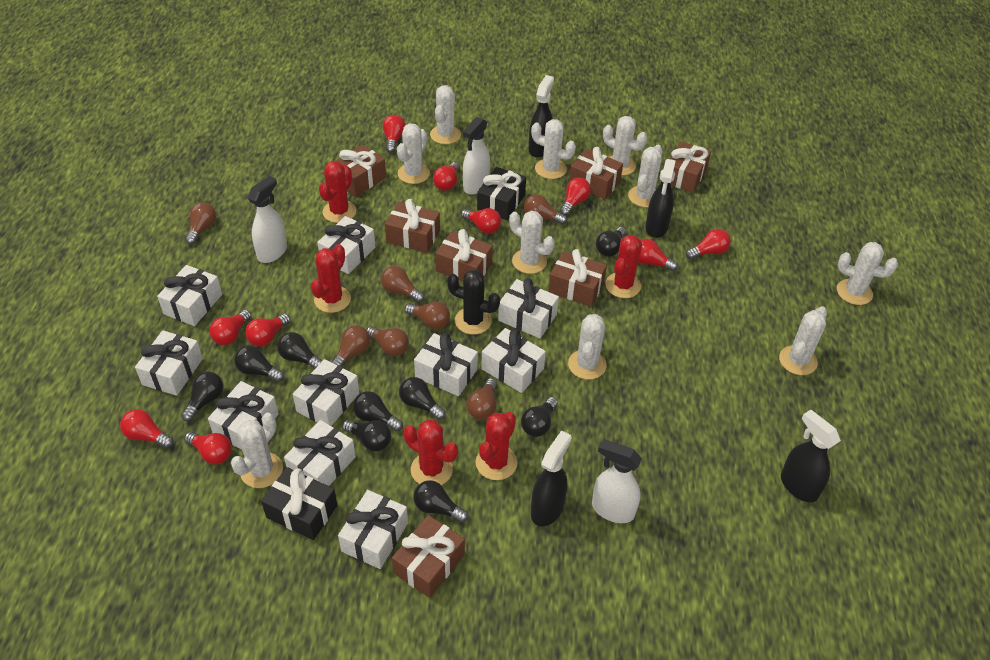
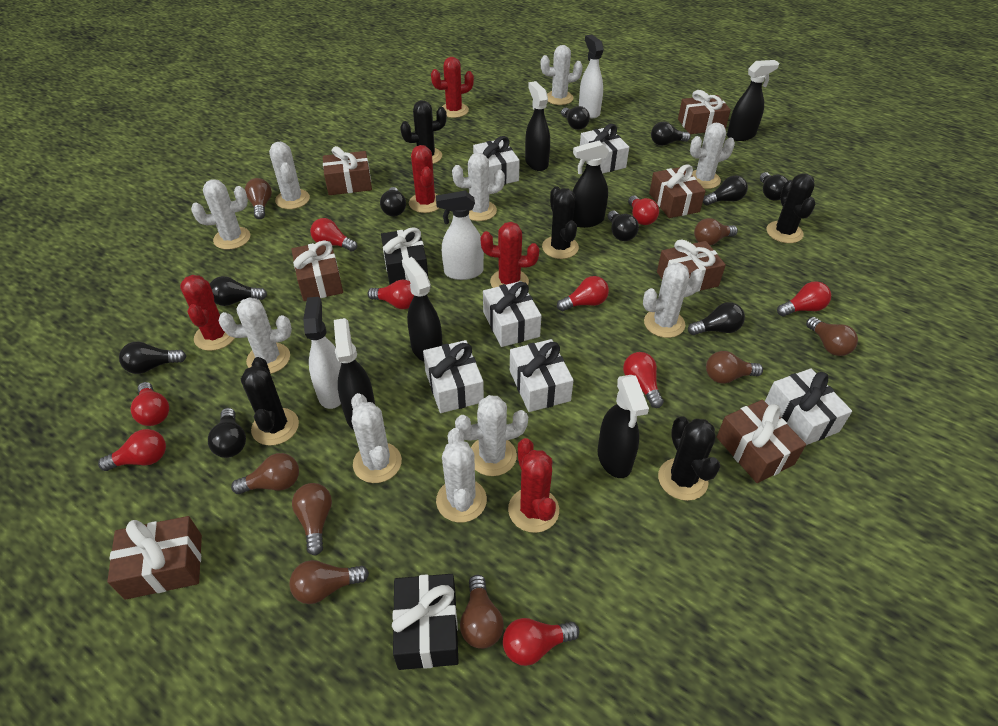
black cactus: [447,270,500,335] = 1 -> [241,357,299,446] [400,100,447,164] [542,186,579,259] [658,416,720,501] [766,173,816,243] = 5
black light bulb: [181,372,223,421] [234,345,284,382] [277,332,322,369] [342,420,391,451] [353,391,403,432] [399,377,446,420] [413,480,468,523] [521,397,558,437] [596,227,626,257] = 9 -> [119,342,186,374] [208,408,246,458] [210,276,267,306] [380,187,406,216] [561,106,590,130] [608,211,639,241] [651,122,691,146] [688,302,745,335] [703,175,748,205] [760,172,789,201] = 10
black spray bottle: [529,75,554,158] [531,430,572,526] [645,159,676,238] [781,410,841,503] = 4 -> [334,318,375,430] [402,257,442,362] [525,81,550,171] [573,141,609,228] [598,375,649,478] [727,60,779,141] = 6
brown light bulb: [185,202,216,245] [332,325,370,367] [366,326,409,356] [381,266,425,303] [404,302,450,329] [467,378,497,420] [524,194,567,225] = 7 -> [231,453,299,494] [245,178,272,219] [289,560,369,604] [292,483,332,556] [460,575,504,649] [694,218,738,246] [706,351,763,384] [806,317,858,356] = 8
red light bulb: [120,409,174,448] [184,432,232,464] [209,310,251,345] [245,314,291,347] [383,115,406,153] [433,162,460,191] [461,208,501,234] [560,177,591,216] [638,239,678,272] [686,229,731,259] = 10 -> [98,429,166,471] [130,382,169,426] [310,218,357,251] [367,280,414,309] [503,618,580,666] [557,276,609,311] [623,352,664,408] [628,196,659,225] [777,281,831,316] = 9
white gift: [135,330,203,396] [157,265,222,326] [208,381,279,450] [284,420,356,486] [293,359,359,426] [317,216,375,274] [338,490,408,569] [414,333,478,396] [481,328,546,393] [498,278,559,338] = 10 -> [423,340,484,413] [473,136,520,185] [483,281,541,347] [510,339,574,412] [580,124,629,174] [765,368,852,445] = 6

